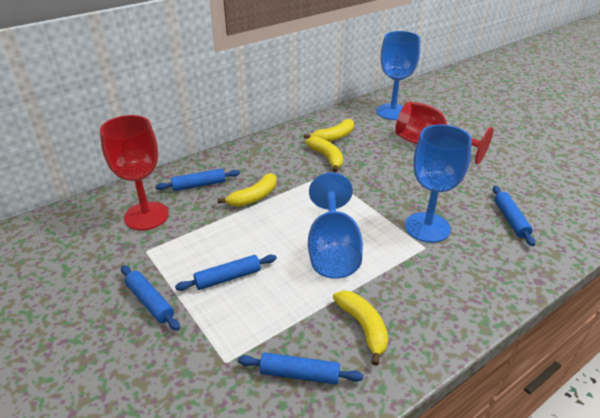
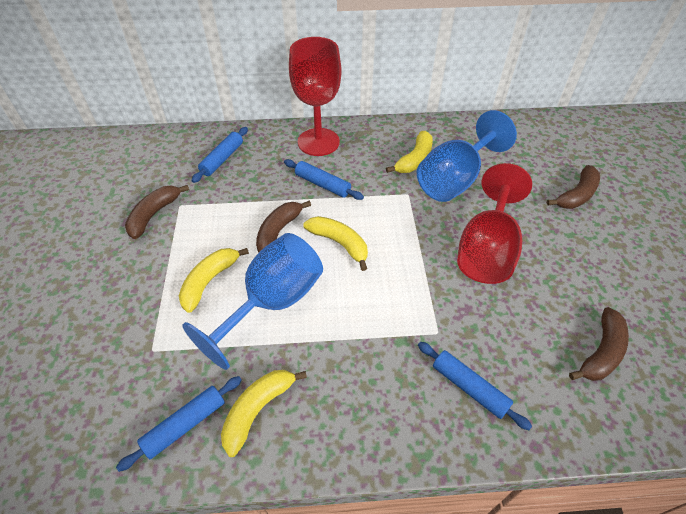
blue goblet: [308,173,363,279] [377,31,420,120] [405,125,472,243] = 3 -> [182,233,323,370] [417,110,517,202] = 2
blue rolling pin: [121,265,180,331] [155,169,240,191] [175,255,277,291] [238,352,363,385] [493,186,535,246] = 5 -> [116,376,241,472] [192,127,248,183] [284,159,364,200] [418,342,532,430] = 4
brown banana: none = 0 -> [125,185,189,239] [256,201,311,253] [547,165,600,209] [569,307,629,381] = 4

